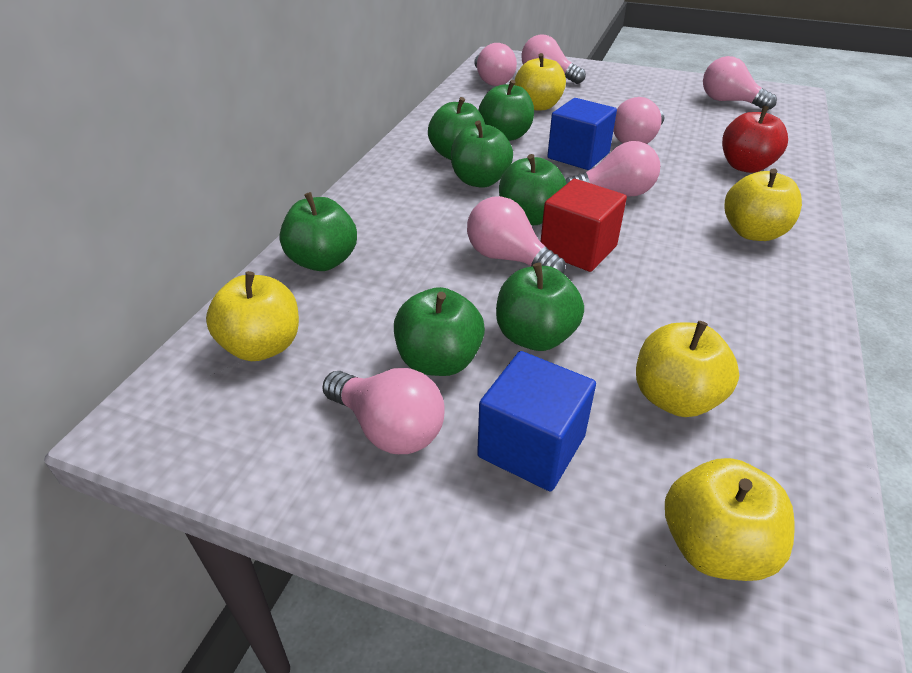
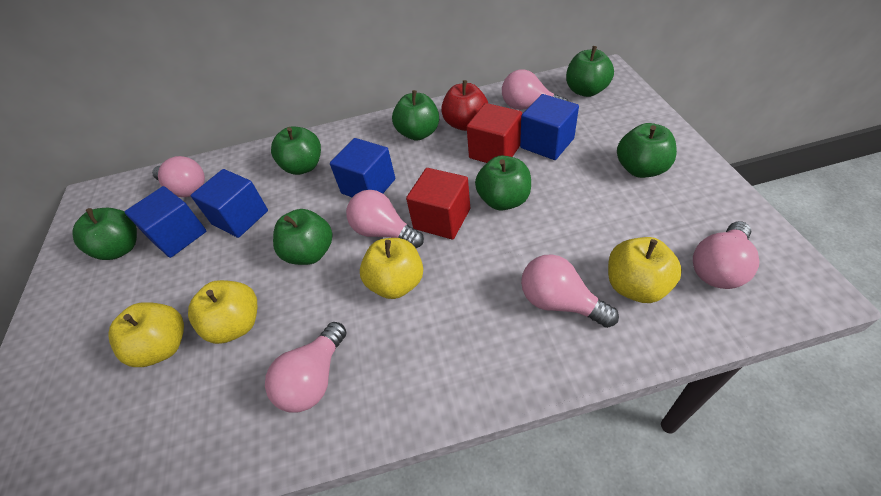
blue cube: [477,351,596,491] [547,98,617,170] = 2 -> [125,186,206,258] [191,169,268,238] [330,138,395,197] [520,94,579,160] = 4
pink light bulb: [322,368,445,454] [467,196,565,274] [474,43,517,86] [521,34,586,84] [565,141,660,197] [613,97,664,144] [703,56,777,110] = 7 -> [152,156,205,197] [265,322,346,413] [346,190,424,248] [502,70,568,110] [521,254,619,328] [693,221,760,289] = 6
red cube: [541,179,627,272] = 1 -> [406,168,470,239] [467,103,522,163] = 2
yellow apple: [206,271,299,361] [514,53,566,110] [636,321,739,417] [665,458,795,581] [724,168,802,241] = 5 -> [108,302,184,367] [188,280,257,344] [360,238,423,299] [608,237,682,303] = 4

